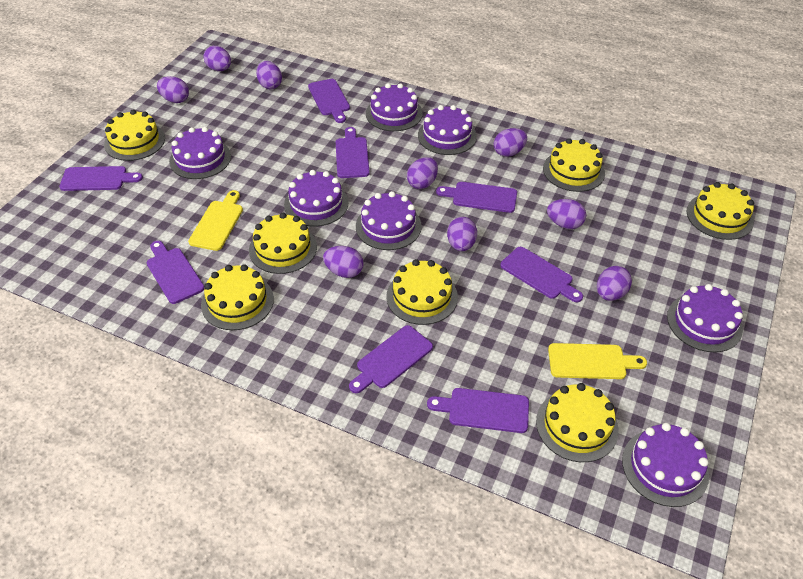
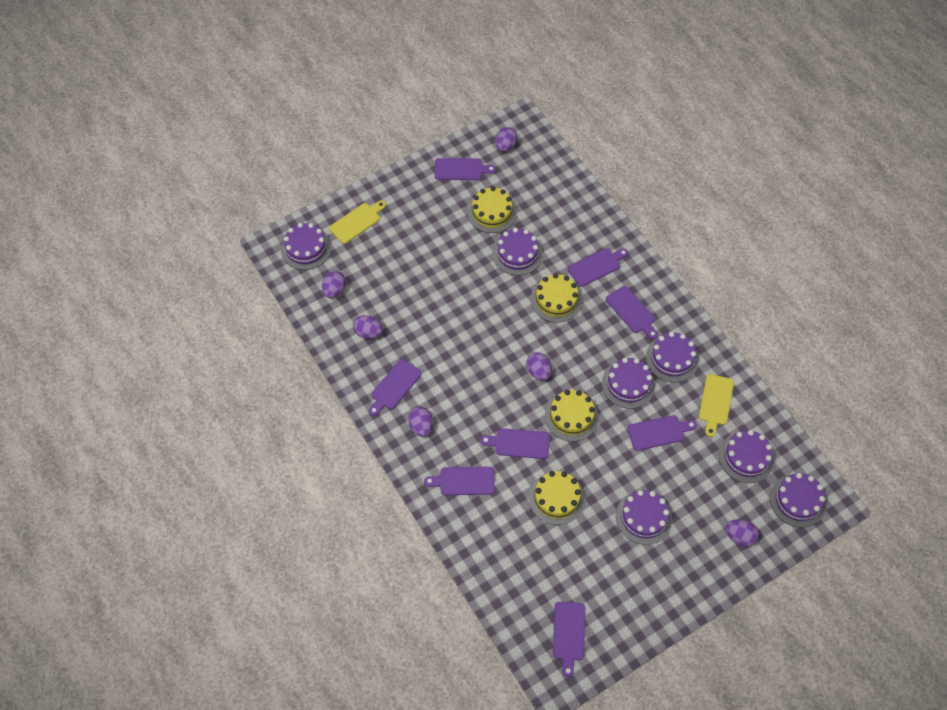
purple egg: [157,76,189,103] [203,46,231,71] [256,61,282,89] [323,246,364,278] [407,157,438,189] [447,217,477,251] [494,128,527,157] [547,199,586,229] [597,266,632,301] = 9 -> [322,271,346,298] [353,315,383,339] [408,407,433,437] [495,127,517,152] [526,352,552,381] [725,519,759,546] = 6
yellow cake: [104,109,165,161] [201,264,274,330] [249,213,317,274] [386,259,458,325] [536,383,619,462] [543,138,605,192] [687,182,754,240] = 7 -> [467,186,517,233] [529,471,585,525] [531,273,582,323] [545,390,599,441] = 4

